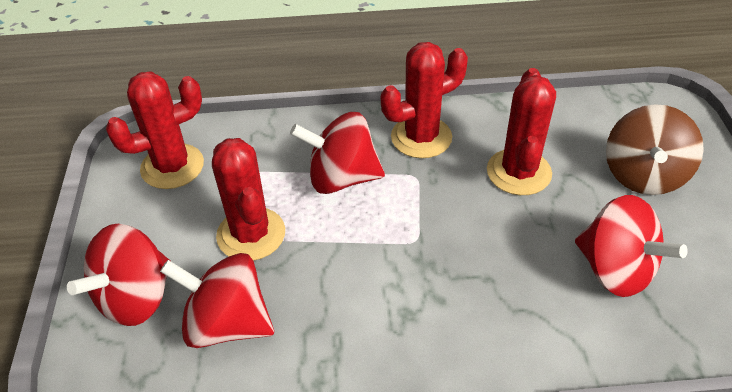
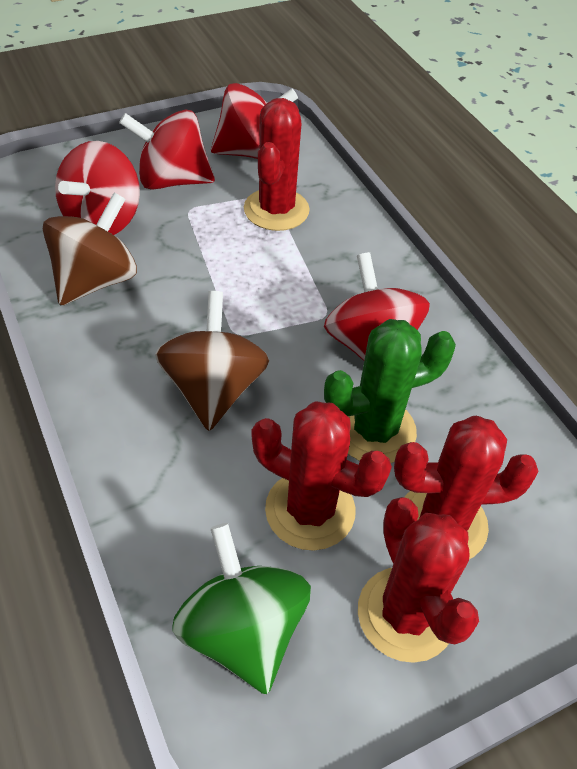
brown spinning top: [606,104,704,195] = 1 -> [43,193,137,305] [155,291,269,431] = 2
green cactus: none = 0 -> [324,319,456,463] = 1
green spinning top: none = 0 -> [172,523,311,694] = 1

